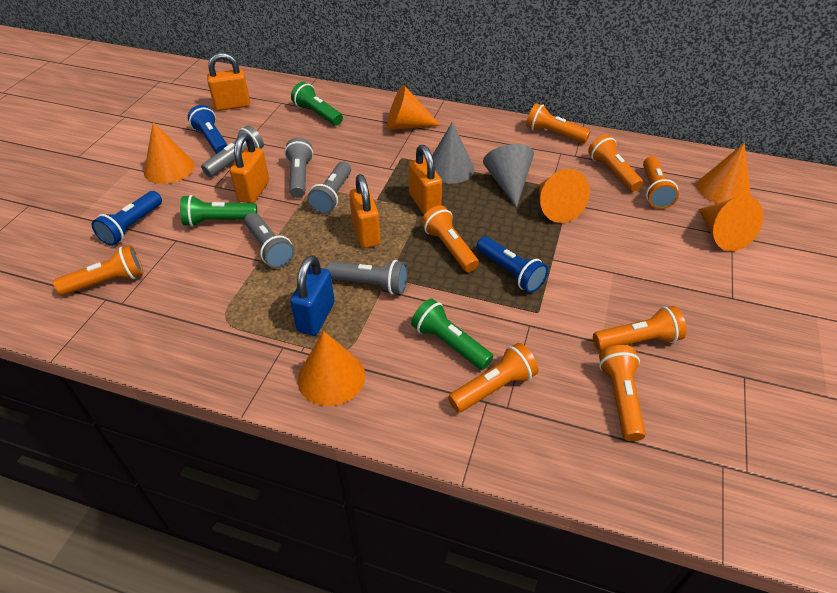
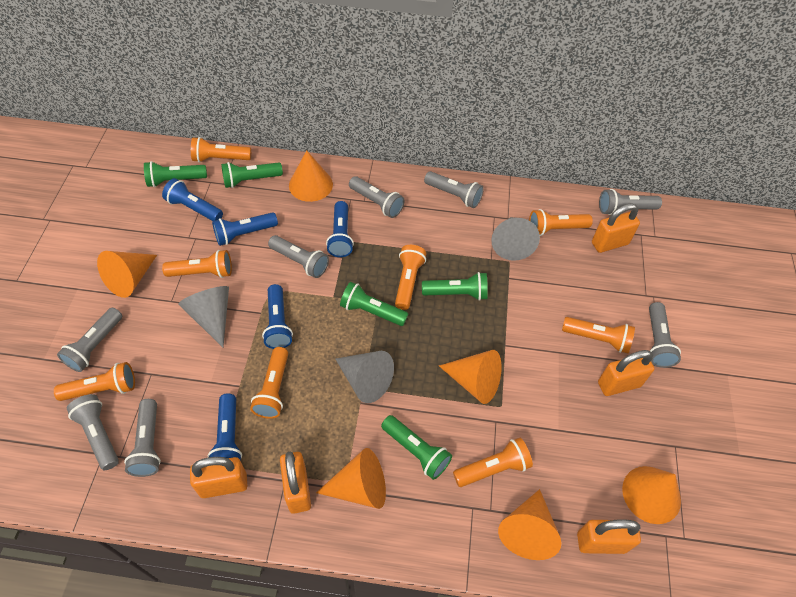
blue flashlight: [92,191,162,246] [188,105,228,154] [476,237,548,293] = 3 -> [162,178,223,221] [208,394,242,461] [212,212,278,246] [262,284,293,349] [326,201,354,257] = 5
blue padlock: [290,255,335,336] = 1 -> none = 0
green flashlight: [180,195,257,227] [291,82,343,125] [411,299,493,370] = 3 -> [144,161,207,187] [221,162,283,188] [340,282,408,326] [381,415,452,480] [422,272,488,301] = 5
grey cone: [432,122,475,184] [483,144,534,208] = 2 -> [179,286,229,347] [335,351,394,403] [491,217,540,261] = 3
grey flashlight: [201,125,264,177] [244,213,295,268] [284,138,313,198] [307,162,351,214] [326,260,408,295] = 5 -> [57,308,122,372] [67,394,119,470] [124,399,161,477] [268,235,329,278] [349,176,404,218] [424,171,484,208] [599,189,662,215] [649,302,681,368] = 8
orange padlock: [207,53,250,111] [230,133,269,203] [349,174,380,248] [409,145,442,215] = 4 -> [190,457,247,498] [280,452,311,514] [577,519,641,554] [592,203,640,253] [598,350,655,396] = 5

